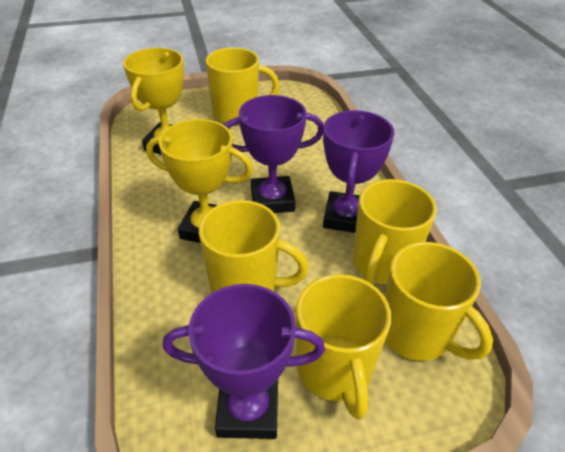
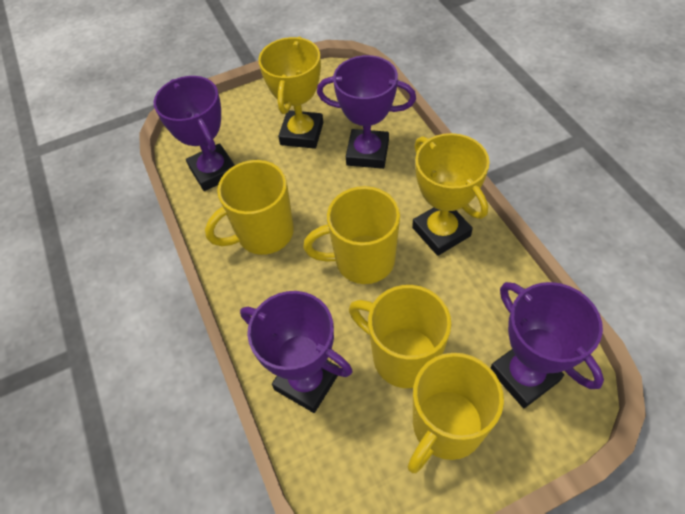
purple trophy: [163,284,325,439] [224,95,324,213] [323,110,395,233] = 3 -> [154,76,235,191] [240,291,352,413] [317,55,416,169] [490,282,604,408] = 4
yellow mug: [199,200,309,293] [206,48,279,125] [296,274,391,420] [353,179,437,285] [385,242,493,361] = 5 -> [205,160,294,255] [303,186,400,284] [349,285,451,388] [408,353,504,473] = 4

